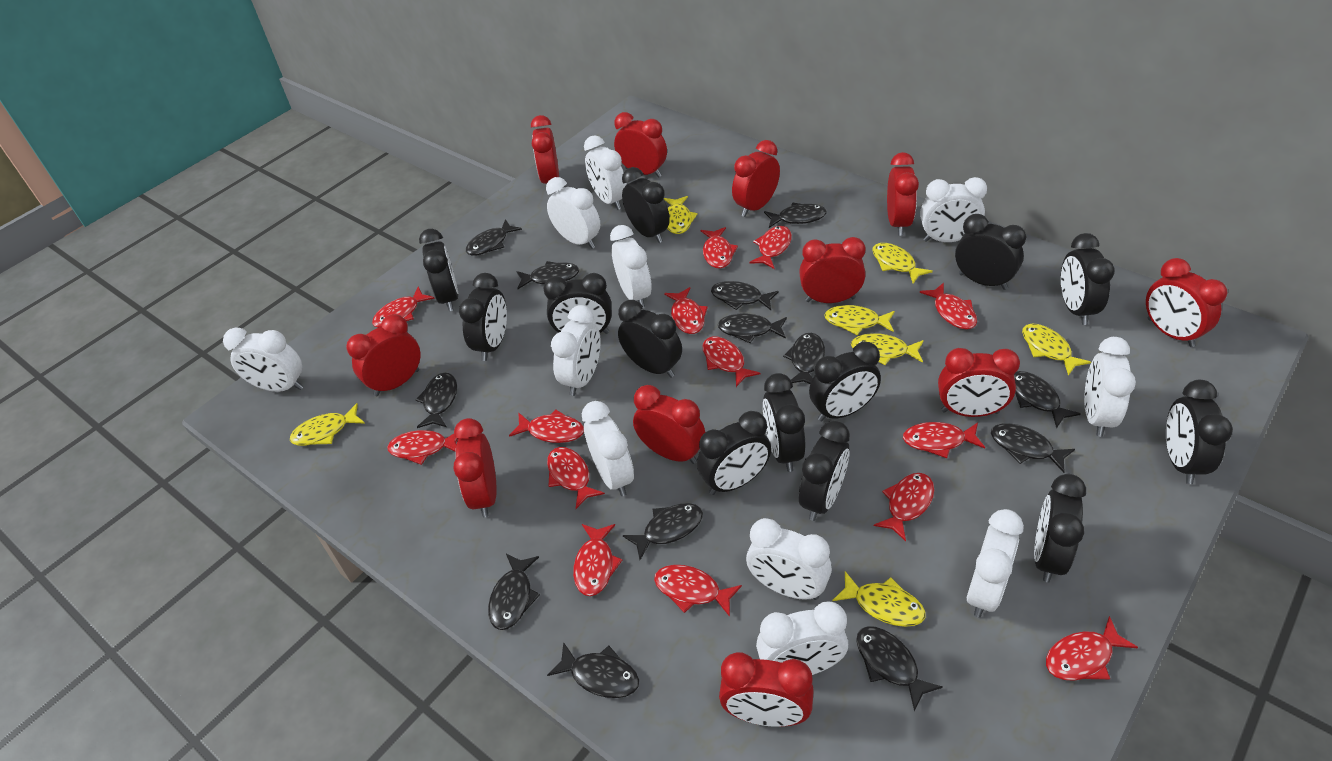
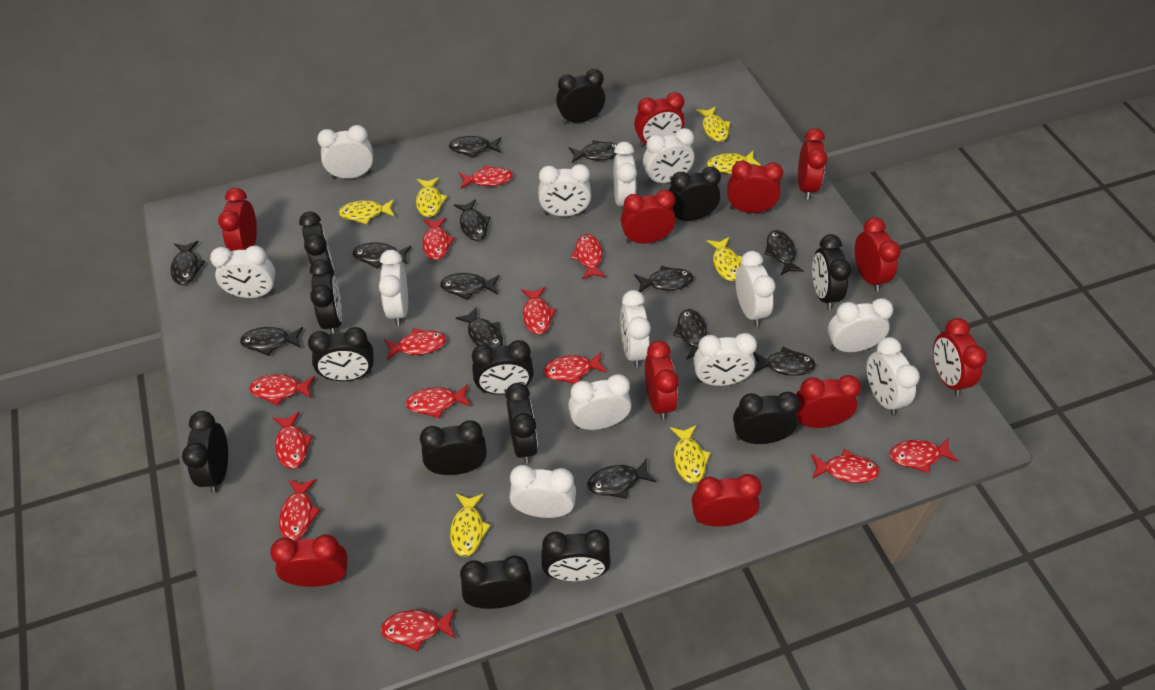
red fish: [372,287,435,328] [387,430,458,465] [509,409,584,443] [547,447,605,509] [573,524,622,596] [654,565,742,617] [664,287,708,334] [701,227,738,269] [702,336,760,387] [749,226,792,269] [874,473,934,541] [903,422,985,458] [920,282,977,329] [1046,616,1138,681] = 14 -> [249,374,315,406] [273,411,313,469] [279,479,320,541] [381,609,456,652] [384,328,446,360] [406,384,471,418] [422,217,455,260] [459,165,513,189] [521,287,556,335] [543,352,607,384] [571,234,606,279] [811,449,879,483] [890,438,958,473] = 13
white clock: [223,327,303,392] [546,177,600,249] [551,305,601,396] [582,401,634,496] [584,135,627,210] [610,225,652,308] [746,518,832,600] [756,602,848,675] [920,177,987,242] [967,509,1024,618] [1084,337,1136,437] = 11 -> [210,245,275,298] [317,125,373,179] [379,250,408,326] [509,465,576,518] [538,164,591,216] [568,374,631,430] [614,142,637,210] [620,290,651,368] [643,128,694,184] [694,333,757,386] [736,251,775,326] [828,298,893,352] [867,337,920,415] = 13

